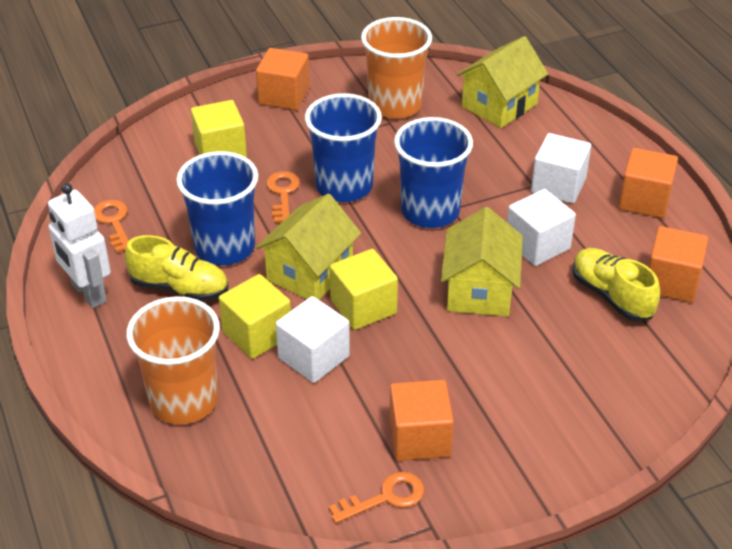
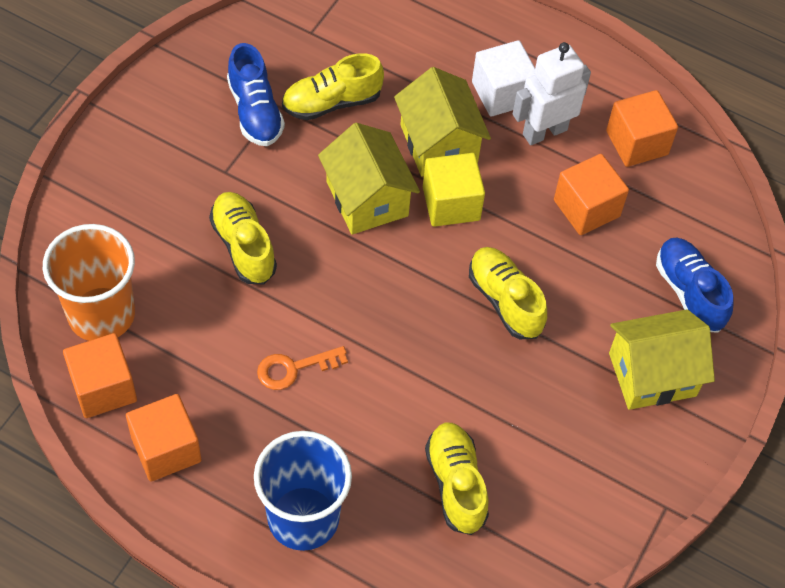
blue cup: [176,151,258,266] [305,93,382,202] [394,117,473,228] = 3 -> [254,431,352,551] = 1
blue shoe: none = 0 -> [227,43,285,146] [656,238,734,333] = 2
orange cup: [126,296,220,425] [361,17,432,119] = 2 -> [43,224,135,341] = 1
orange key: [94,200,129,253] [266,171,300,223] [329,472,424,523] = 3 -> [257,346,348,390] = 1
white cube: [276,296,350,383] [507,189,576,266] [531,133,591,203] = 3 -> [472,40,535,116] = 1
yellow cube: [191,100,247,158] [219,274,291,359] [330,249,398,330] = 3 -> [423,153,485,227] = 1
yellow shoe: [125,235,229,301] [572,248,660,321] = 2 -> [209,192,277,284] [282,53,384,120] [425,422,489,535] [469,247,547,339] = 4

